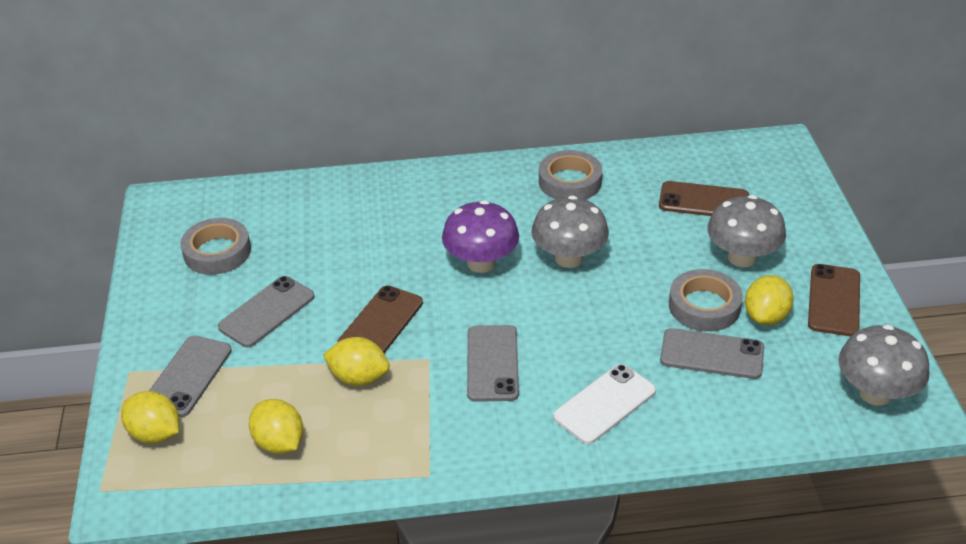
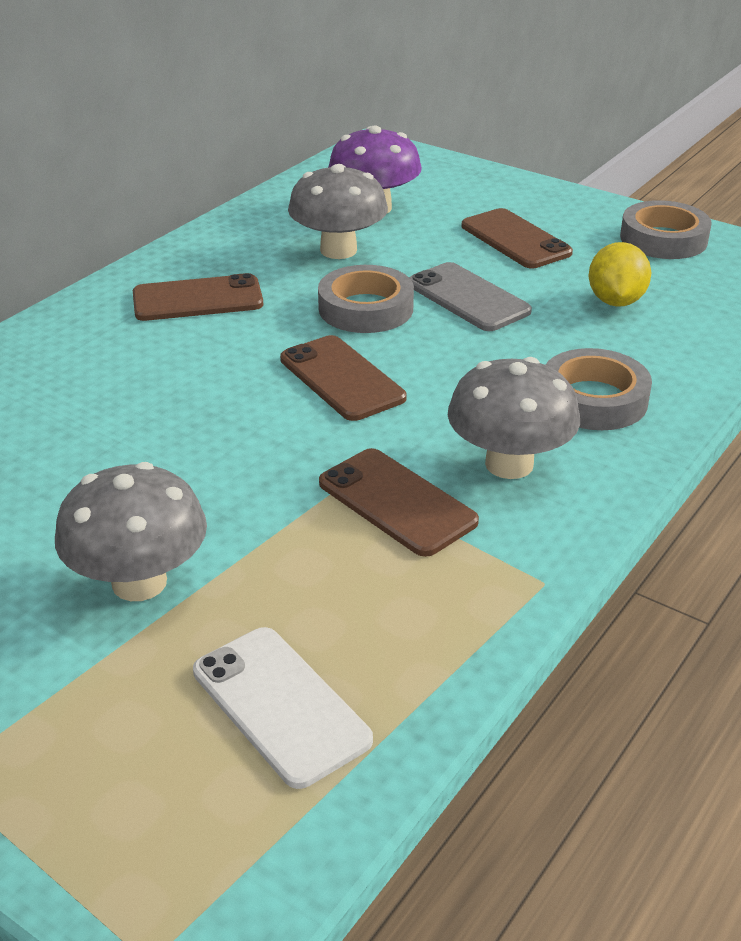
brown phone: [337,285,423,353] [659,181,749,216] [808,264,860,336] = 3 -> [133,273,263,321] [280,335,407,421] [319,448,479,557] [462,208,573,268] = 4
grey phone: [149,336,232,417] [218,276,315,348] [467,325,519,402] [660,328,764,379] = 4 -> [409,262,532,331] = 1
yellow lemon: [121,391,179,444] [249,399,303,454] [323,337,390,386] [745,275,794,325] = 4 -> [589,242,651,307] = 1

